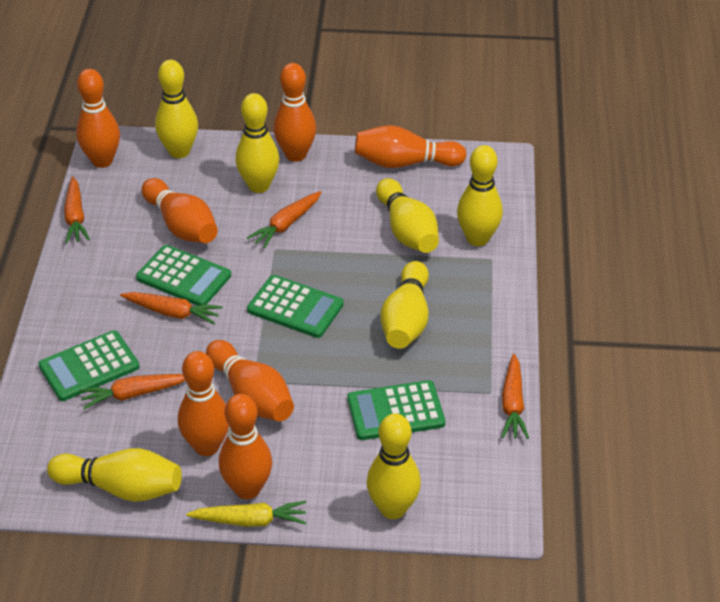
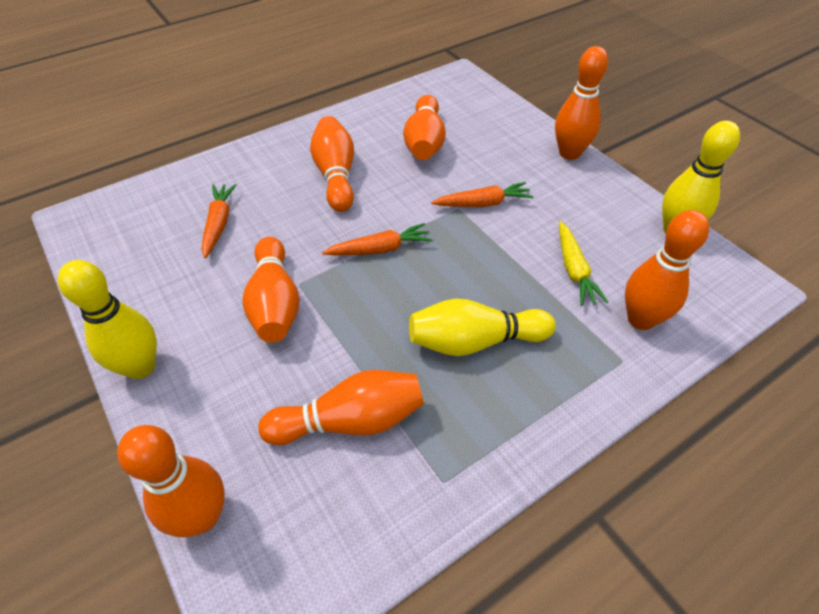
green calculator: [38,330,139,401] [136,245,231,306] [247,275,344,338] [347,380,445,440] = 4 -> none = 0
orange carrot: [64,176,90,244] [79,374,185,409] [120,292,223,324] [247,191,321,248] [501,354,529,439] = 5 -> [202,184,236,258] [322,223,432,255] [431,182,533,207] = 3
yellow bowling pin: [47,448,182,502] [155,60,198,158] [235,93,279,193] [367,413,421,519] [376,178,439,253] [380,261,429,349] [457,145,503,246] = 7 -> [58,260,157,379] [409,298,556,356] [662,121,740,234] = 3

